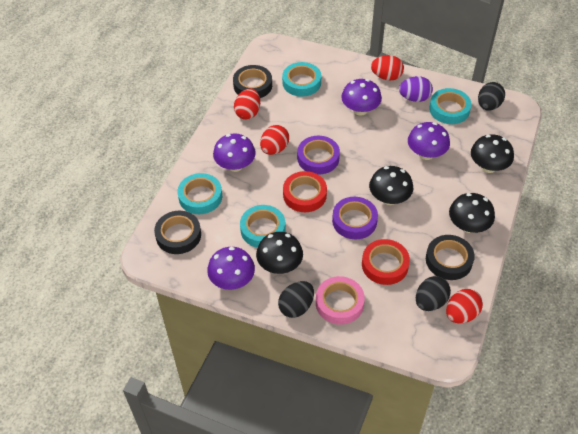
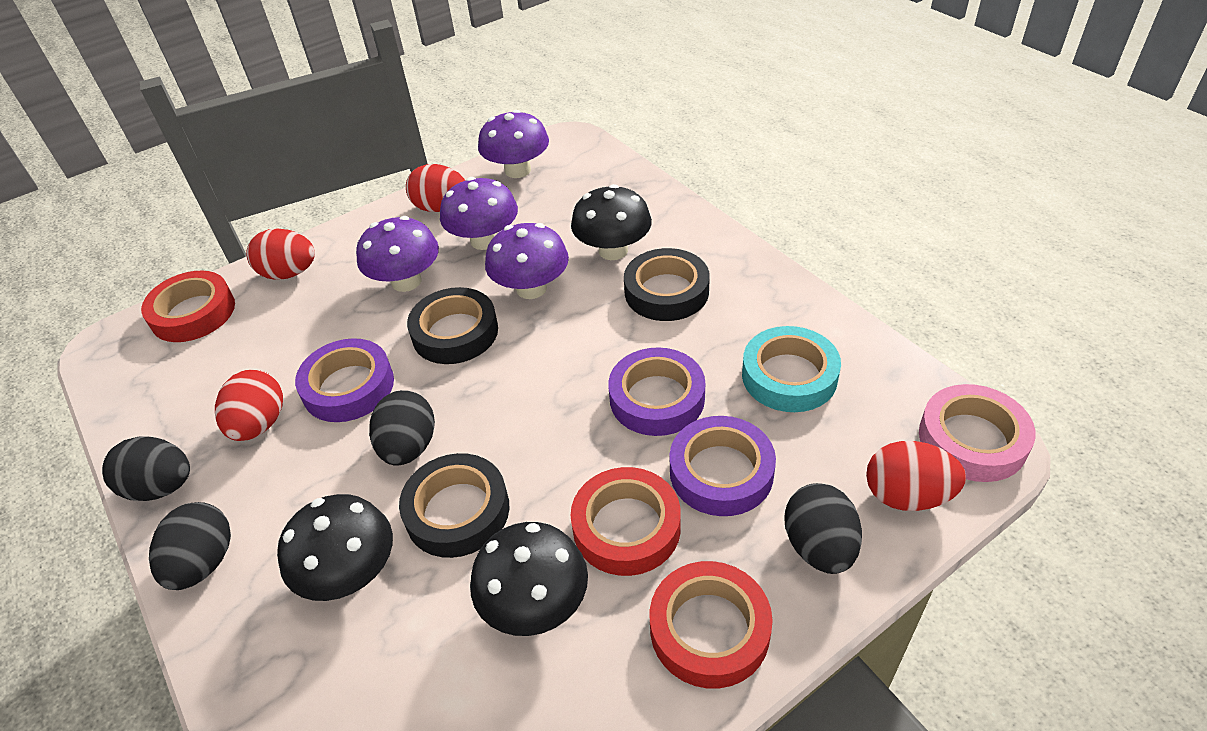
black egg: [278,281,314,318] [416,276,451,311] [478,82,505,111] = 3 -> [102,436,190,501] [149,502,231,590] [369,390,435,466] [784,483,862,574] = 4
black mushroom: [256,232,303,274] [369,166,413,205] [449,193,495,233] [471,134,514,173] = 4 -> [277,494,393,601] [470,522,588,636] [571,184,652,260] = 3
purple egg: [399,76,433,102] = 1 -> none = 0
purple tape: [297,136,340,175] [332,197,378,239] = 2 -> [295,338,394,422] [608,347,705,436] [669,416,776,516] = 3
red tape: [283,171,327,212] [362,239,410,285] = 2 -> [141,271,235,342] [571,467,681,576] [650,561,773,688] = 3
turquoise tape: [177,173,222,214] [240,205,286,248] [282,62,321,97] [429,88,471,124] = 4 -> [742,326,841,412] = 1

